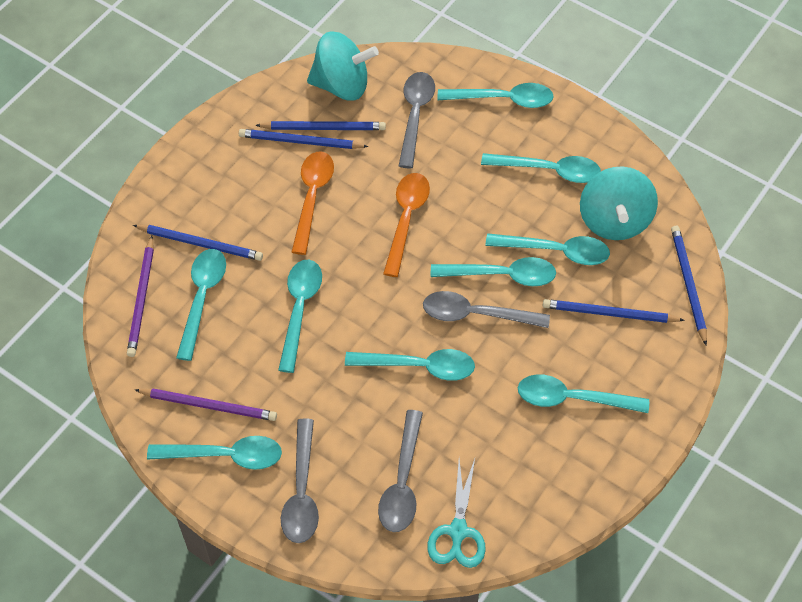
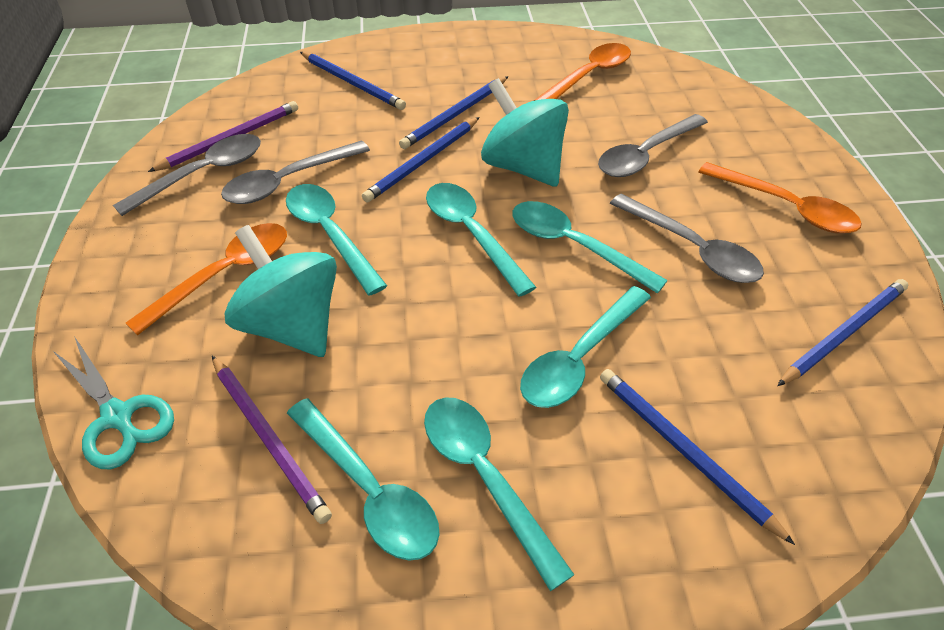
orange spoon: [292,152,334,255] [383,173,430,277] = 2 -> [126,223,287,336] [533,43,631,101] [699,162,862,234] = 3
turquoise spoon: [147,436,282,470] [176,249,226,361] [278,260,322,373] [345,349,475,381] [431,257,556,286] [438,83,554,108] [481,153,601,183] [485,234,610,265] [518,374,649,413] = 9 -> [286,184,387,296] [287,398,440,561] [424,398,574,591] [426,183,536,297] [512,201,668,294] [520,286,651,408] = 6

